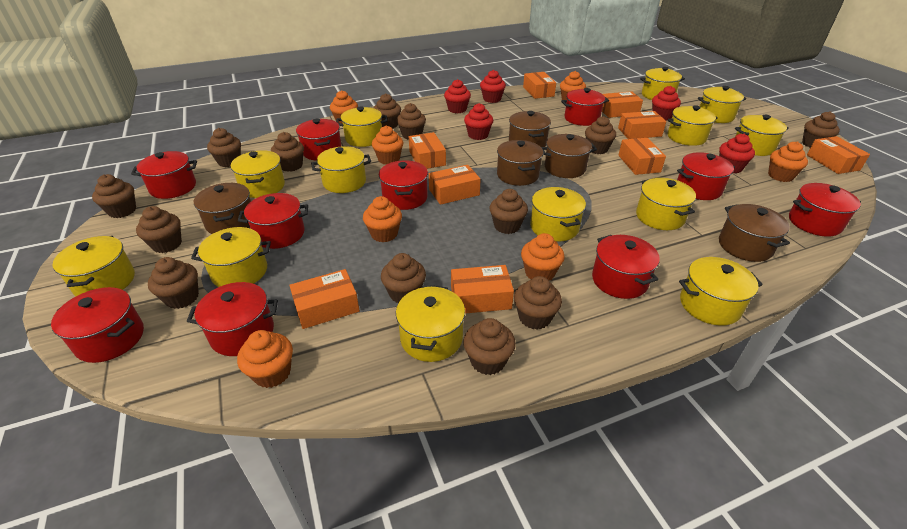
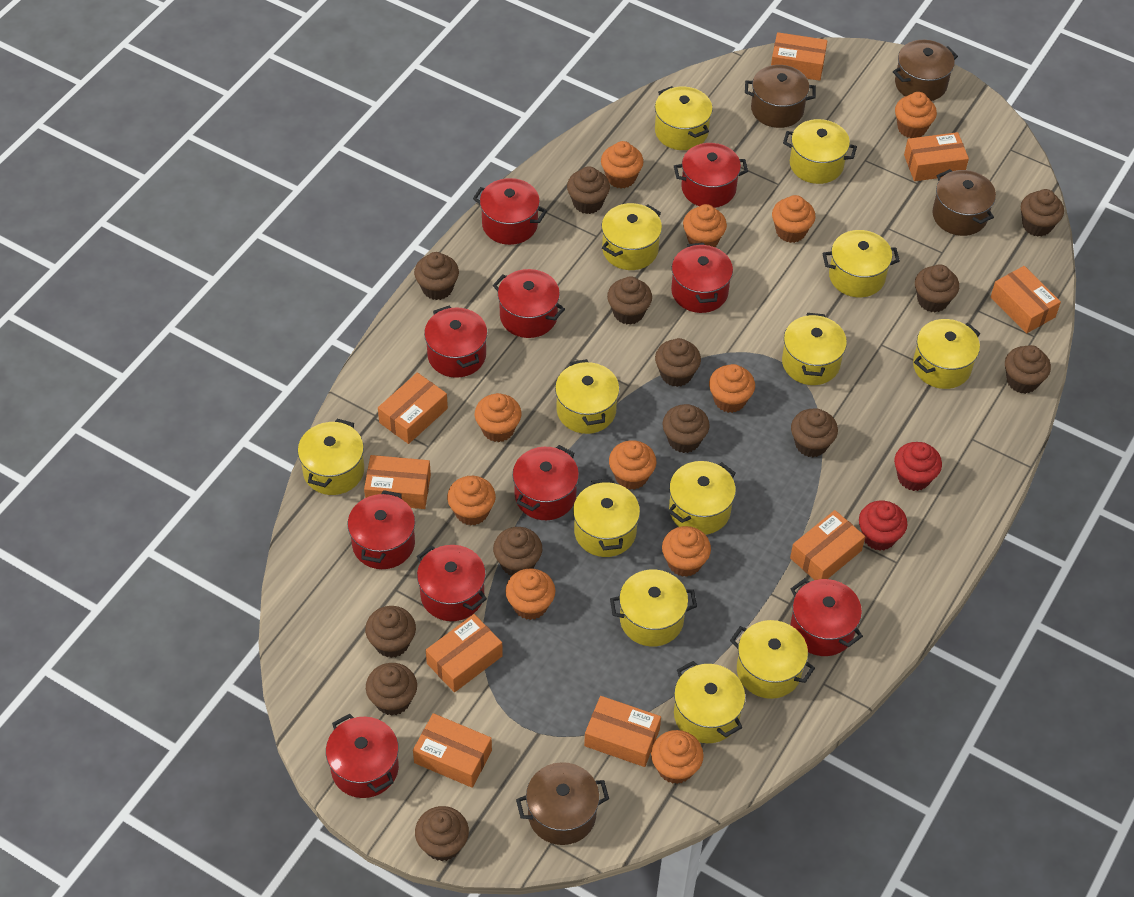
brown pot: [194,183,251,234] [497,140,543,186] [509,111,551,147] [541,134,597,178] [719,204,790,262] = 5 -> [516,762,609,845] [745,65,816,128] [893,40,958,101] [933,169,996,236] = 4
orange cupcake: [237,330,293,388] [330,90,358,124] [363,196,402,242] [372,126,403,164] [521,233,565,280] [560,71,586,100] [768,141,808,182] = 7 -> [447,476,496,525] [475,393,521,442] [506,568,555,620] [601,141,644,188] [609,440,656,490] [651,730,704,784] [662,526,711,577] [683,204,727,247] [709,364,755,413] [772,195,816,243] [895,92,937,138] = 11
red cupcake: [444,79,471,113] [464,103,493,140] [480,70,506,103] [652,86,681,121] [719,133,755,173] = 5 -> [859,501,908,551] [894,442,942,491] = 2

